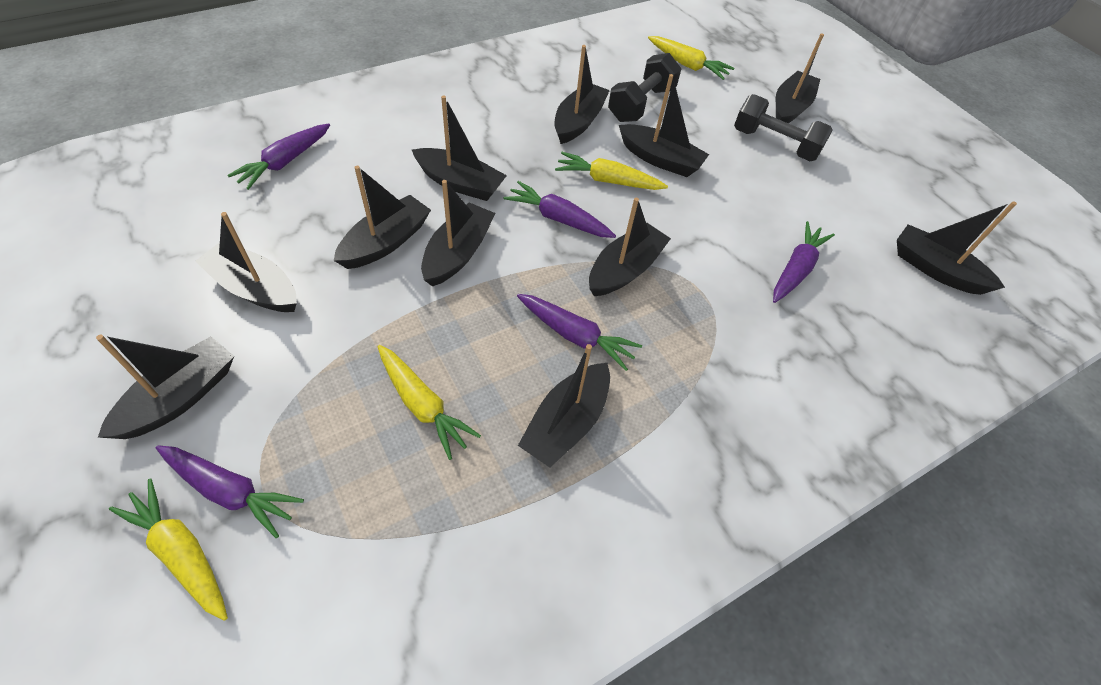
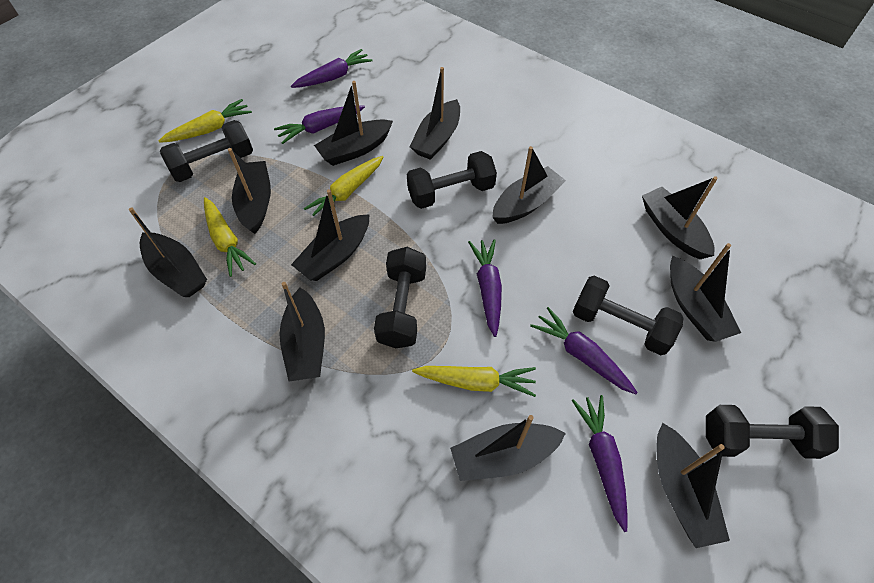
black dumbbell: [608,53,681,122] [734,94,833,161] = 2 -> [160,120,253,182] [374,247,426,349] [407,151,497,209] [573,276,684,355] [706,405,839,459] = 5

